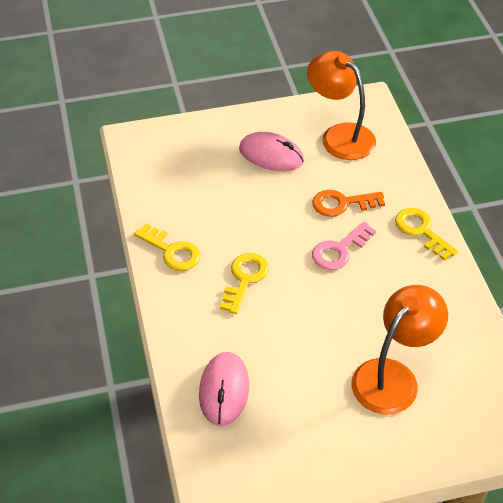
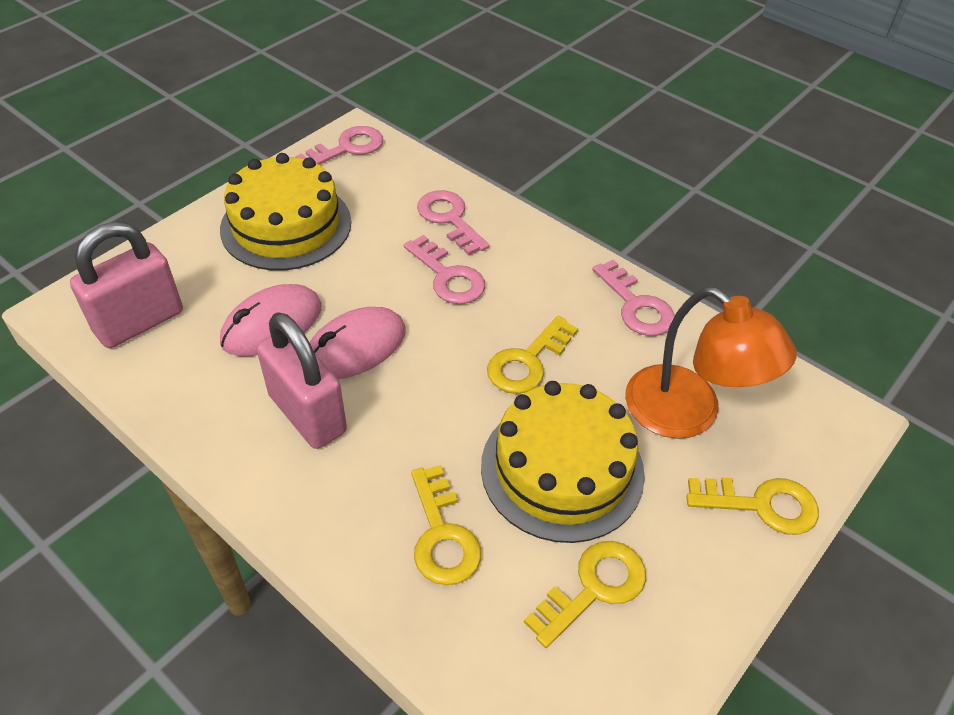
orange key: [312,190,385,217] = 1 -> none = 0
orange lamp: [307,51,376,160] [352,285,448,414] = 2 -> [625,287,797,439] = 1
pink key: [312,222,376,270] = 1 -> [296,126,383,165] [404,235,485,304] [417,190,489,255] [593,259,675,336] = 4
pink padlock: none = 0 -> [70,222,183,348] [256,312,347,449] = 2
yellow cake: none = 0 -> [220,153,351,271] [481,381,645,543] = 2
yellow key: [134,223,200,271] [220,253,269,314] [395,208,458,261] = 3 -> [411,465,481,585] [487,316,578,394] [524,541,646,648] [686,478,819,535] = 4

